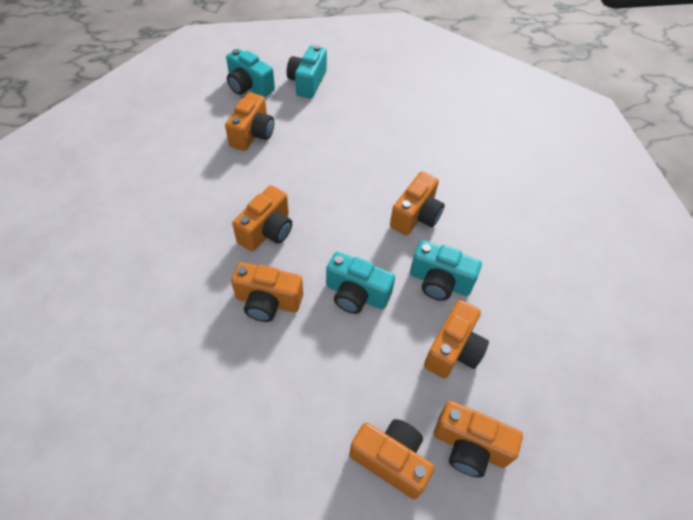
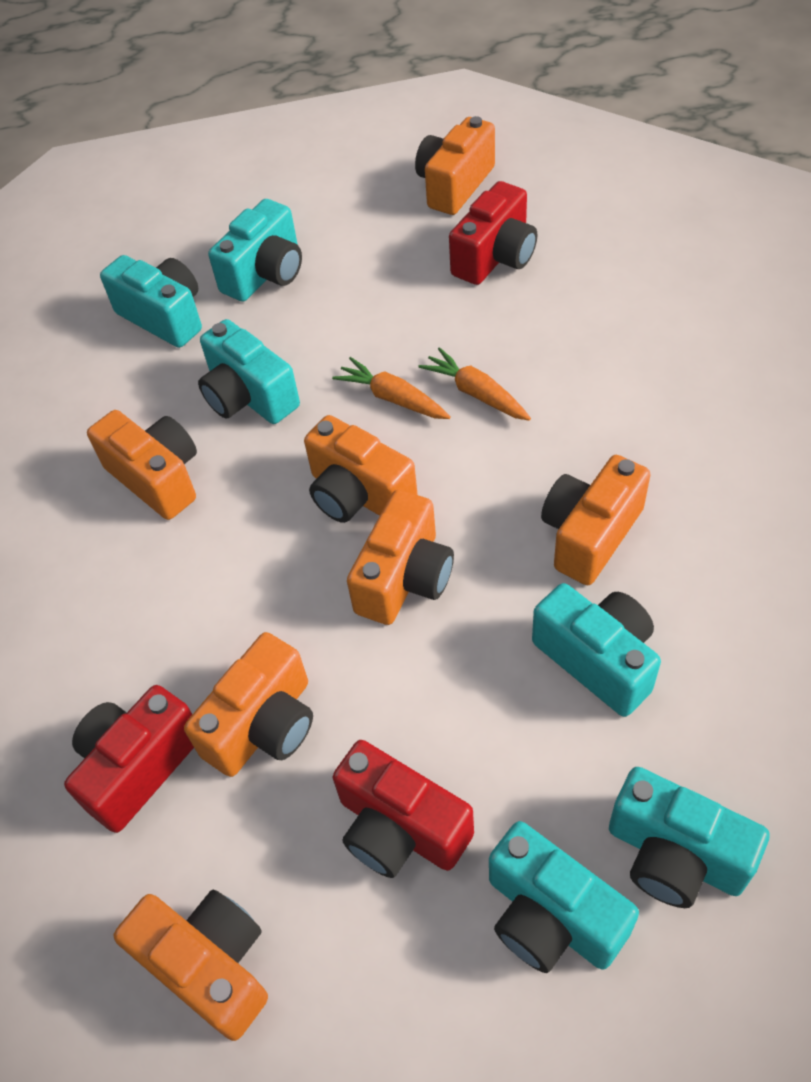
orange carrot: none = 0 -> [332,357,451,419] [418,347,531,421] = 2
red camera: none = 0 -> [64,685,194,833] [333,740,474,878] [449,181,537,285] = 3
turquoise camera: [226,49,275,97] [287,45,327,98] [326,252,395,314] [410,240,482,301] = 4 -> [100,255,202,348] [198,319,300,424] [208,199,302,302] [489,821,639,973] [532,583,661,717] [609,767,770,908] = 6

